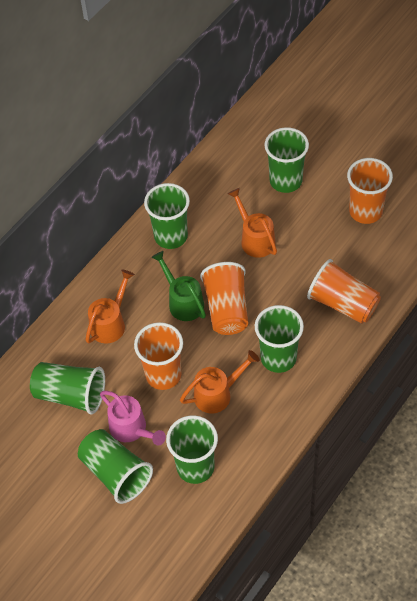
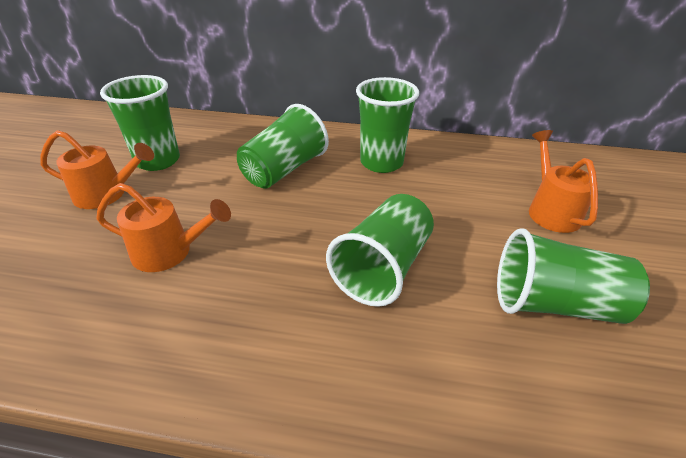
green cup: [30,362,105,415] [78,429,153,504] [144,183,190,249] [166,415,218,484] [255,305,304,373] [264,127,309,193] = 6 -> [100,75,180,171] [237,104,329,189] [326,194,434,307] [356,77,419,173] [497,228,650,324] = 5
green watering can: [151,251,206,321] = 1 -> none = 0
orange cup: [134,322,183,390] [200,262,248,335] [307,259,381,324] [347,158,393,224] = 4 -> none = 0
pink watering can: [100,391,166,446] = 1 -> none = 0

